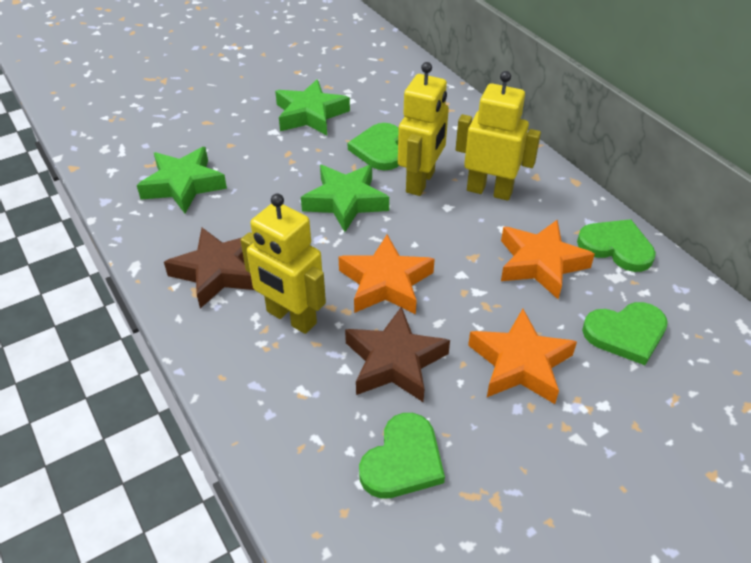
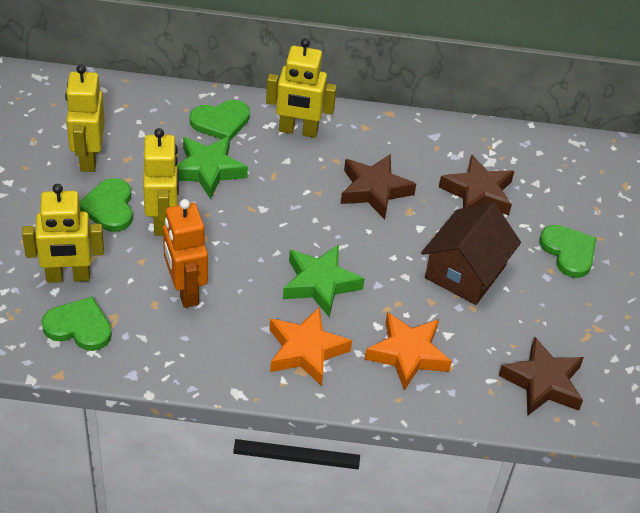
brown house: none = 0 -> [421,203,521,305] = 1
brown star: [164,228,254,308] [345,306,450,402] = 2 -> [341,154,416,219] [439,154,514,215] [499,337,584,415] = 3
green star: [137,147,227,213] [275,79,350,135] [301,165,389,232] = 3 -> [177,136,248,199] [283,244,365,317] = 2
orange robot: none = 0 -> [163,199,208,308] = 1
orange star: [338,235,435,314] [468,309,577,404] [501,220,595,299] = 3 -> [269,307,352,386] [365,312,452,391] = 2
yellow robot: [240,193,326,334] [398,62,449,196] [456,71,541,201] = 3 -> [22,184,104,283] [65,65,105,172] [143,128,179,236] [266,38,337,138] = 4

